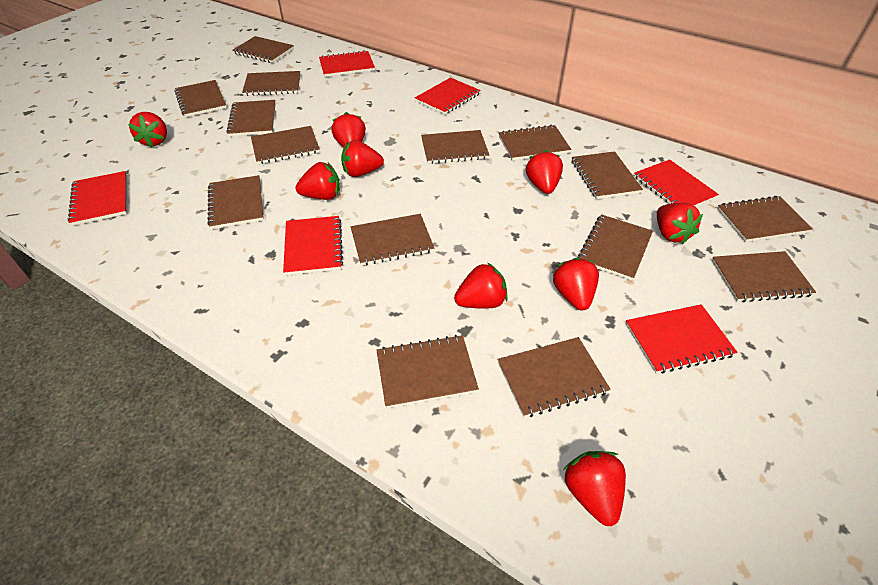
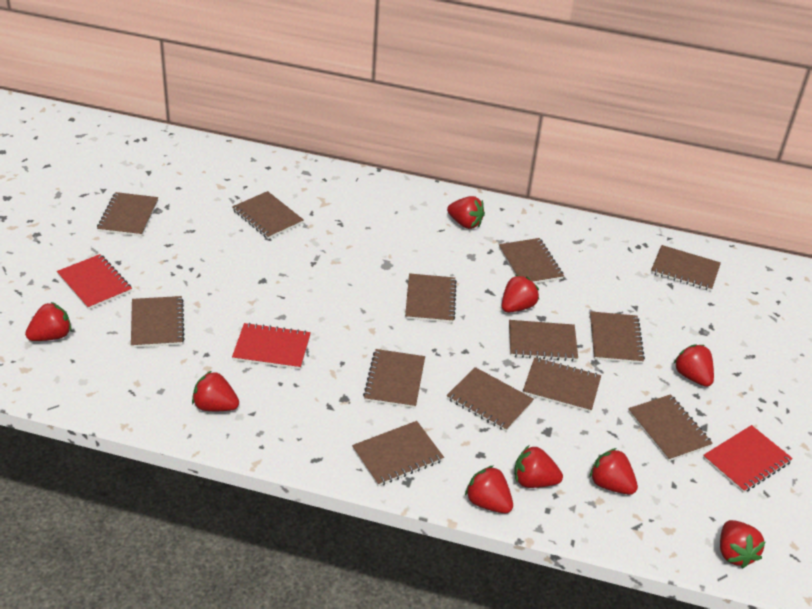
brown notebook: [175,80,227,117] [208,175,264,229] [226,100,276,137] [232,36,294,63] [242,71,301,96] [251,126,320,164] [351,214,434,266] [376,335,479,408] [421,130,489,164] [498,337,611,418] [499,125,571,161] [572,151,643,199] [578,214,653,281] [712,251,816,302] [717,196,812,242] = 15 -> [97,192,158,237] [131,296,185,348] [232,191,304,239] [352,421,444,486] [363,349,425,408] [405,273,457,323] [447,367,534,432] [499,238,564,284] [509,320,578,361] [523,357,601,413] [590,311,645,364] [628,394,713,461] [651,245,721,291] = 13
red notebook: [68,171,127,226] [283,216,343,275] [319,50,375,77] [415,78,481,115] [626,304,738,373] [634,159,719,207] = 6 -> [57,254,132,310] [232,323,311,369] [703,425,793,493] = 3

